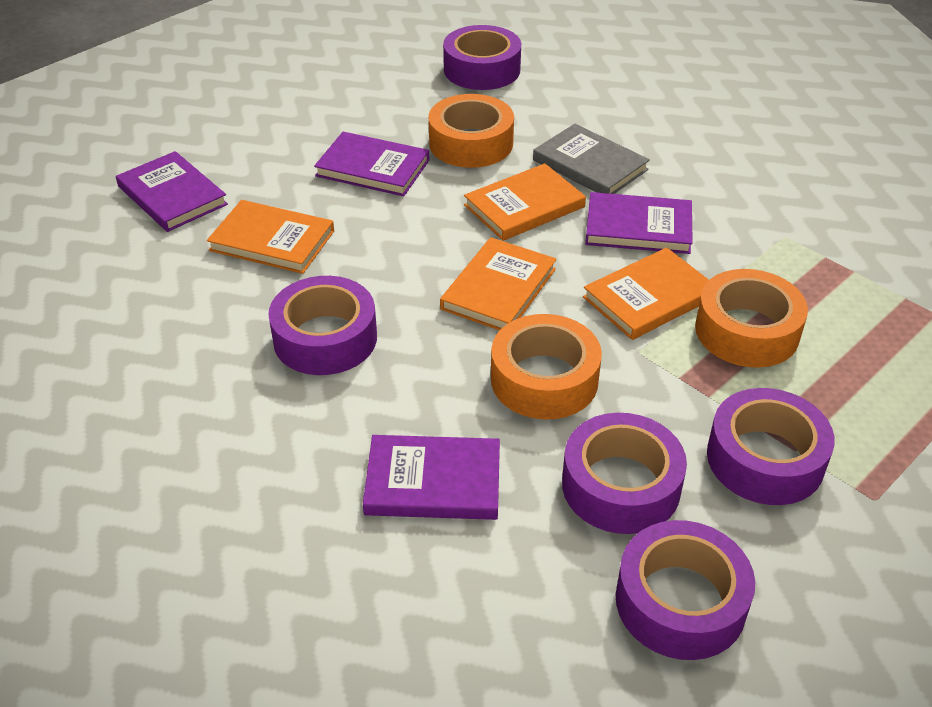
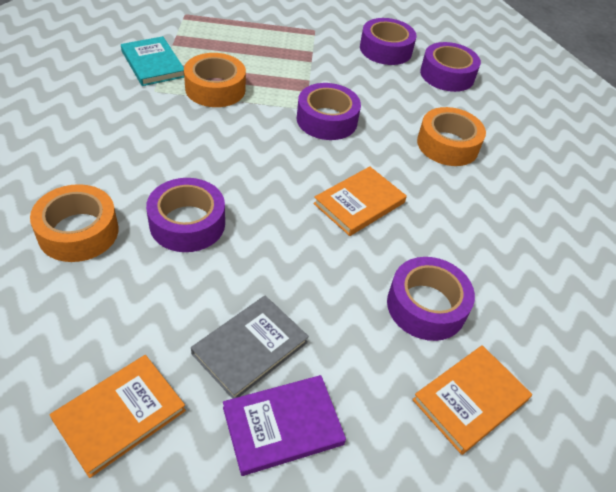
orange book: [207,200,334,274] [440,237,557,330] [464,163,586,241] [583,248,709,340] = 4 -> [50,355,186,478] [313,166,407,236] [412,345,532,455] = 3
purple book: [116,151,228,232] [314,132,429,196] [363,435,500,520] [585,192,693,254] = 4 -> [223,375,346,476] = 1
turquoise book: none = 0 -> [121,36,184,86] = 1

